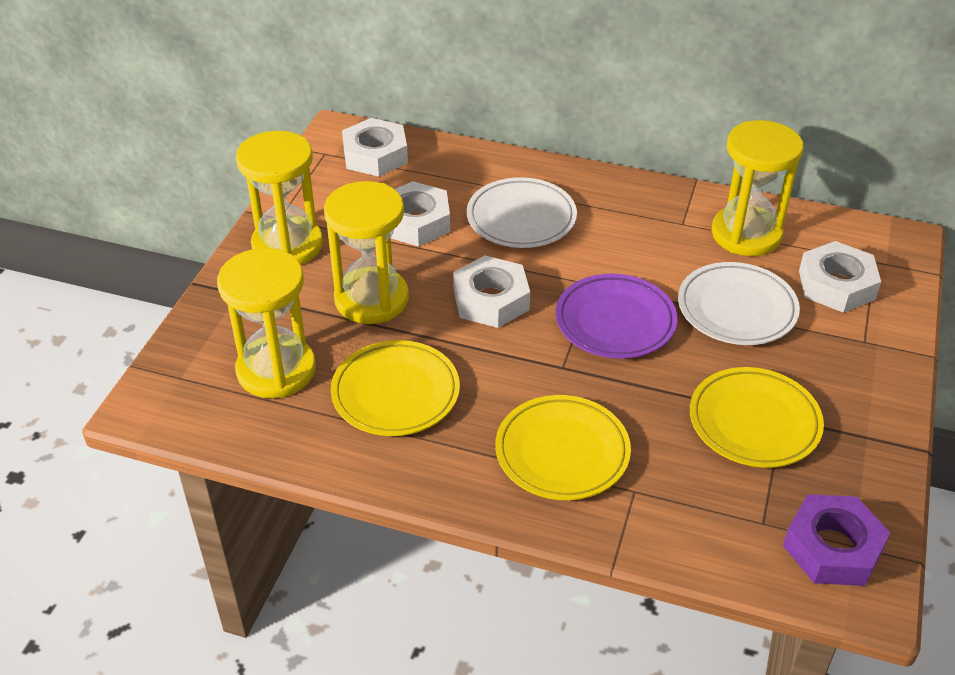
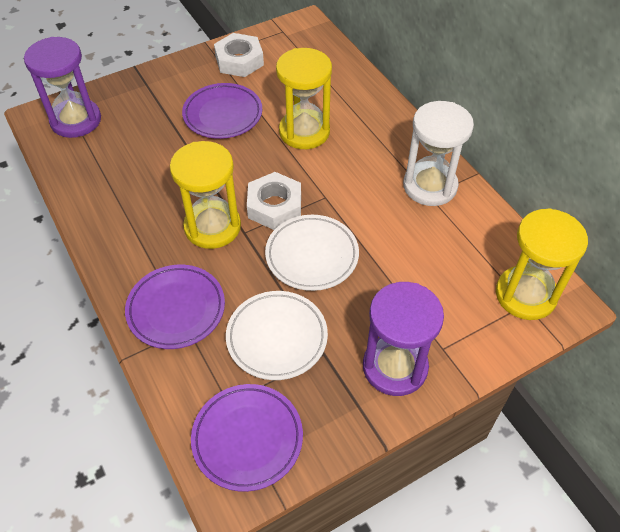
purple hourglass: none = 0 -> [24,37,101,138] [363,282,444,396] = 2
purple nut: [783,494,890,586] = 1 -> none = 0
purple plate: [555,274,677,359] = 1 -> [125,265,225,349] [182,83,262,139] [191,384,303,492] = 3
white hourglass: none = 0 -> [403,101,474,206] = 1
white nut: [342,118,408,177] [391,181,450,247] [453,256,530,328] [799,241,881,313] = 4 -> [214,33,264,77] [247,172,301,230] = 2
yellow hourglass: [217,248,316,398] [236,131,323,265] [324,181,409,324] [712,120,803,256] = 4 -> [170,141,241,249] [276,48,332,149] [496,208,588,320] = 3
yellow plate: [331,340,460,436] [495,395,631,500] [690,367,824,468] = 3 -> none = 0

